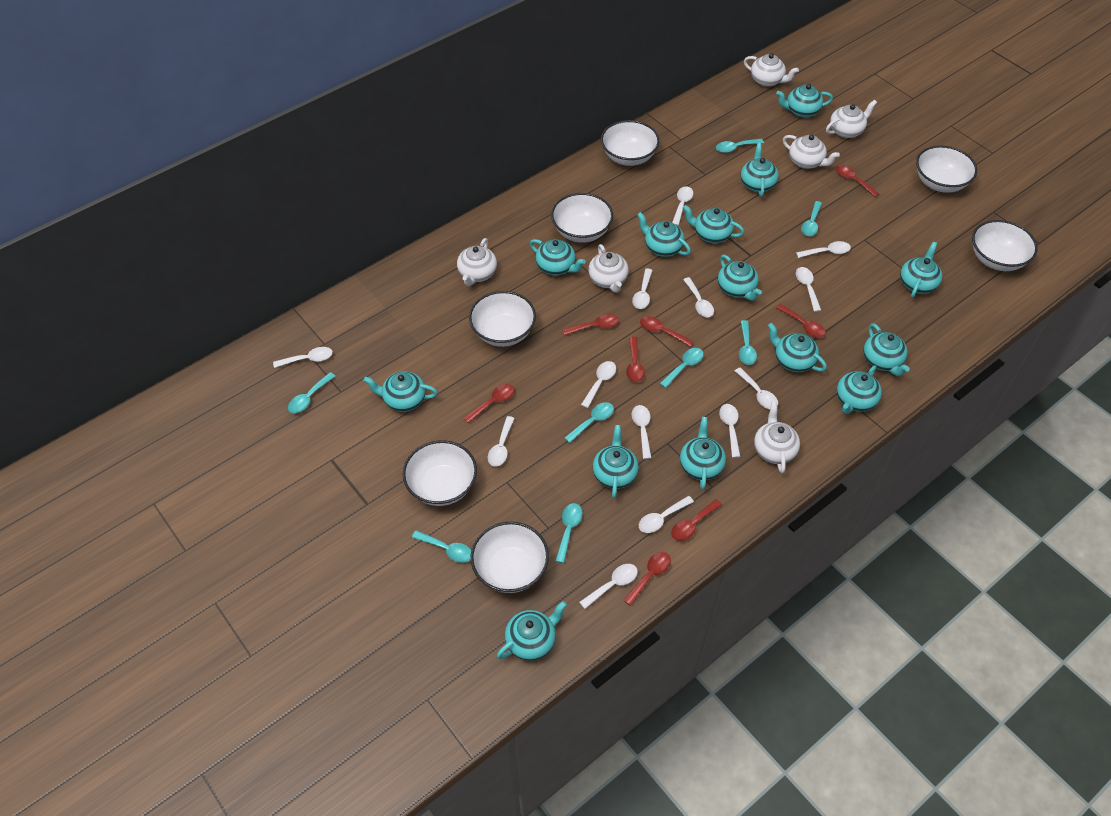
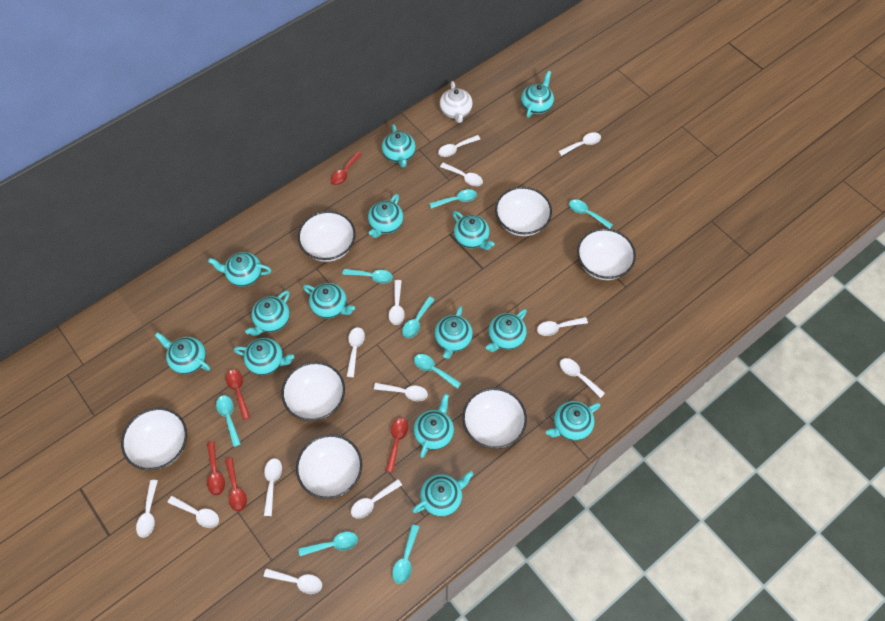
red spoon: [463,384,515,424] [562,314,619,335] [623,552,671,606] [626,336,645,382] [640,316,694,347] [671,499,722,541] [776,304,825,338] [836,165,879,197] = 8 -> [207,441,225,495] [225,457,247,512] [226,369,250,420] [331,151,362,185] [386,418,408,473] = 5
white teapot: [457,238,497,286] [588,244,629,293] [744,53,799,87] [754,402,800,473] [783,135,840,169] [826,100,877,138] = 6 -> [440,81,473,123] = 1

